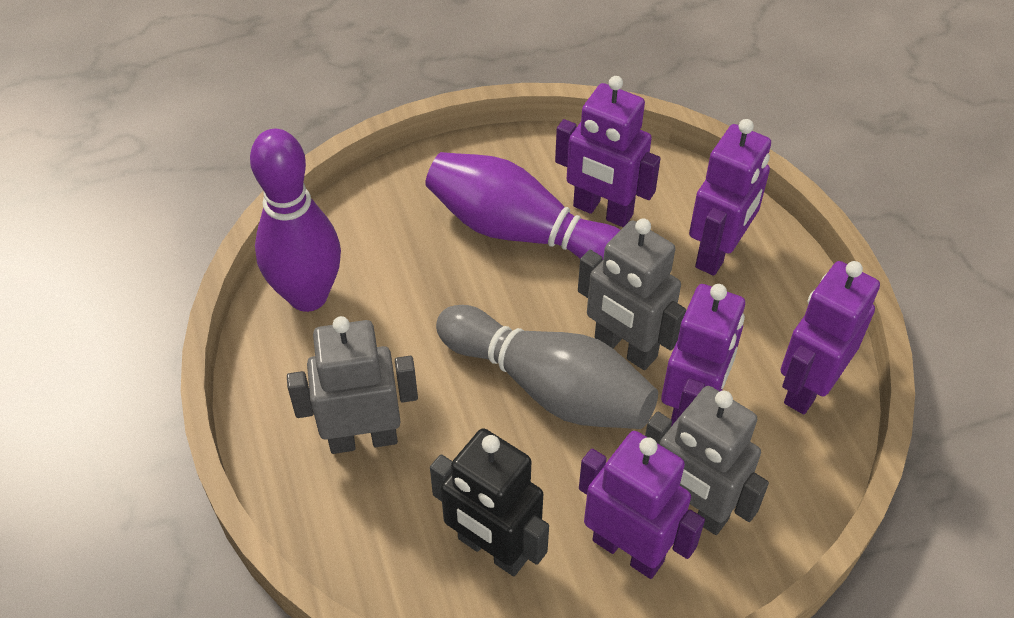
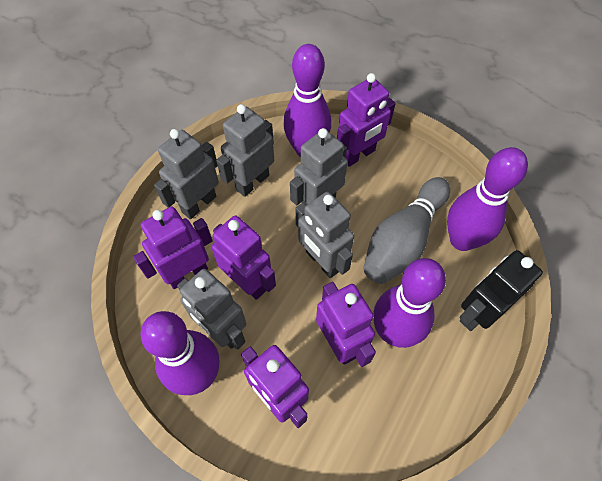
grey robot: [287,316,418,454] [578,219,686,370] [645,386,769,535] = 3 -> [154,129,219,219] [177,269,246,349] [216,104,274,197] [290,128,348,205] [295,192,354,278] = 5
purple bowling pin: [250,129,341,312] [425,152,620,260] = 2 -> [141,311,220,395] [283,44,331,157] [373,258,446,348] [447,147,528,251] = 4

